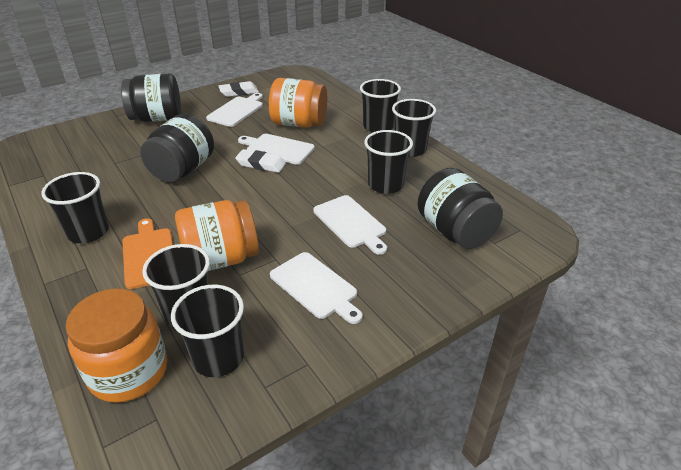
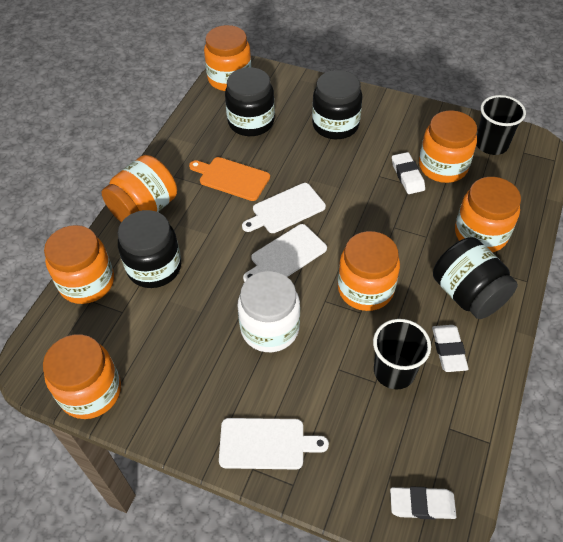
black cup: [41,172,109,243] [142,244,210,327] [171,285,244,377] [360,79,401,133] [364,130,413,194] [392,99,436,157] = 6 -> [373,319,431,389] [476,95,526,155] = 2
black jar: [121,74,181,122] [140,114,214,182] [417,168,503,249] = 3 -> [117,210,181,288] [225,67,275,136] [312,70,362,139] [433,237,518,319] = 4
orange jar: [66,288,167,403] [175,200,259,271] [269,78,327,128] = 3 -> [43,334,121,419] [44,225,114,304] [102,155,177,222] [204,25,252,91] [338,231,400,311] [419,110,477,183] [455,177,521,252] = 7
white cutting board: [206,93,263,127] [238,134,315,165] [270,252,363,324] [313,195,387,255] = 4 -> [219,418,329,470] [242,183,326,233] [243,224,327,282] = 3
white eraser: [218,81,259,97] [235,149,286,173] = 2 -> [390,486,457,519] [392,152,425,194] [432,325,469,372] = 3
white jar: none = 0 -> [237,271,300,352] = 1

